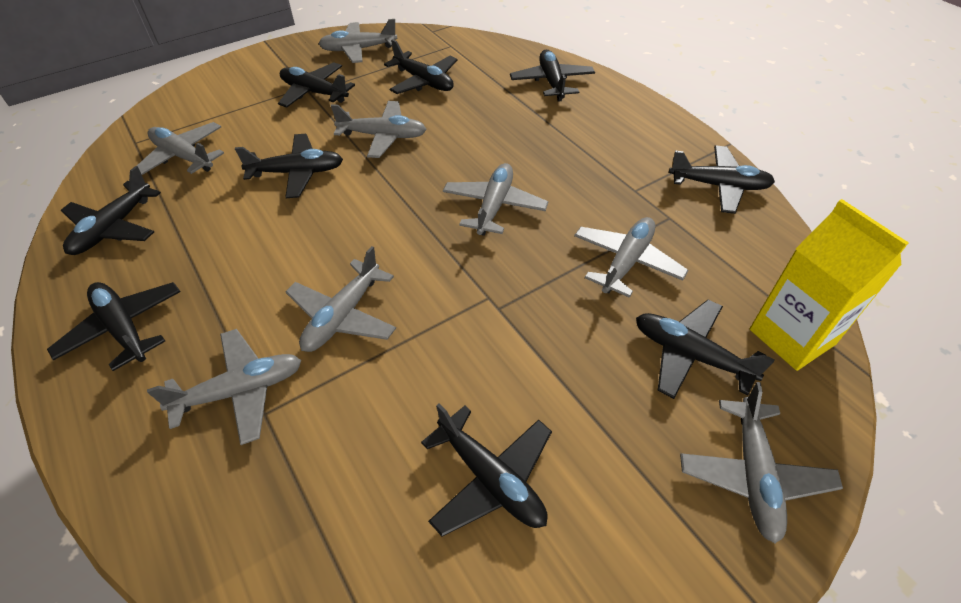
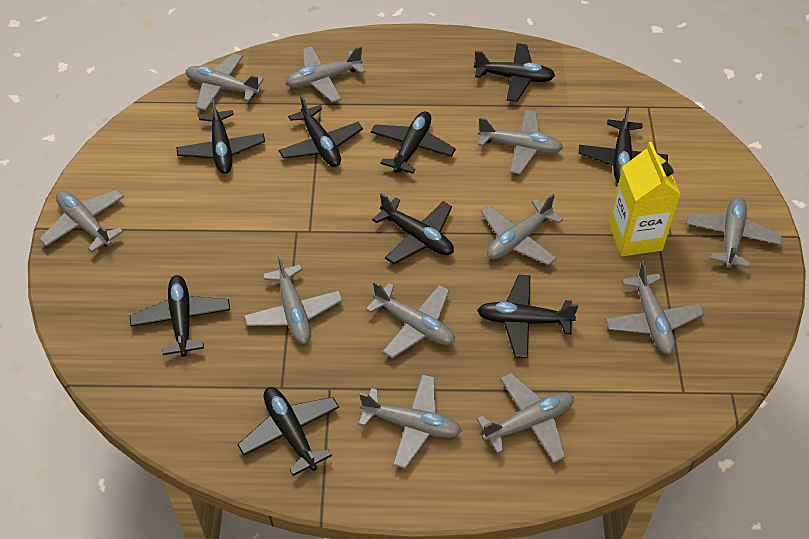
grey plane: [137,122,224,175] [147,329,301,445] [286,246,396,352] [319,19,397,63] [331,101,427,158] [443,163,549,236] [574,217,688,298] [680,382,843,543] = 8 -> [39,190,124,252] [186,53,264,111] [244,254,343,344] [286,46,365,102] [358,374,462,469] [366,281,455,359] [477,373,574,463] [478,110,563,174] [481,194,563,266] [605,261,704,354] [686,196,782,268] = 11

